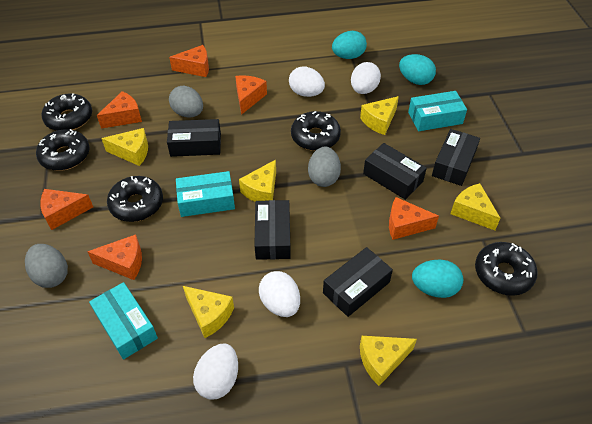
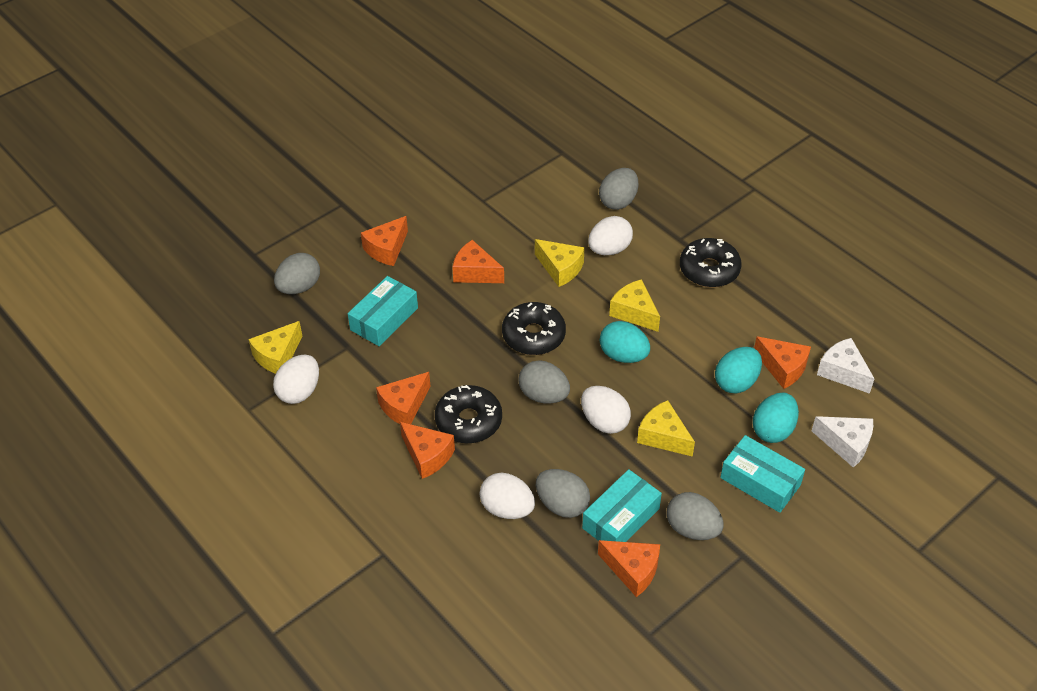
black box: [167,119,221,157] [254,200,291,260] [323,247,393,317] [363,143,427,200] [432,129,480,186] = 5 -> none = 0
black donut: [36,129,89,171] [42,93,92,131] [107,176,163,222] [291,111,341,151] [475,242,538,296] = 5 -> [435,385,502,443] [502,302,566,355] [680,238,742,288] = 3
grey egg: [25,244,68,288] [169,86,203,118] [308,146,341,187] = 3 -> [274,253,320,294] [518,360,570,404] [536,469,590,518] [599,168,638,210] [667,492,724,540] = 5
white cheese: none = 0 -> [812,416,873,468] [817,338,875,394] = 2
yellow cheese: [101,128,148,166] [183,286,234,338] [239,160,276,202] [360,96,399,135] [360,336,417,386] [450,183,500,230] = 6 -> [248,321,302,374] [535,239,585,287] [609,279,660,332] [637,400,695,457] = 4

